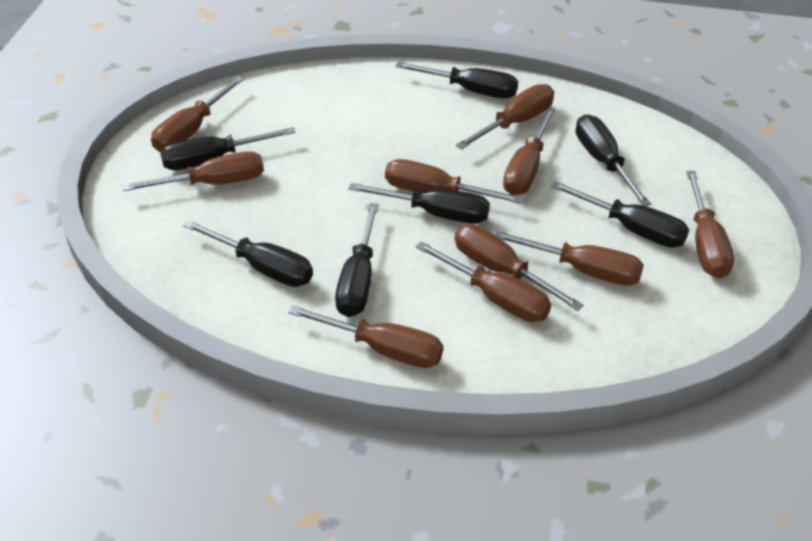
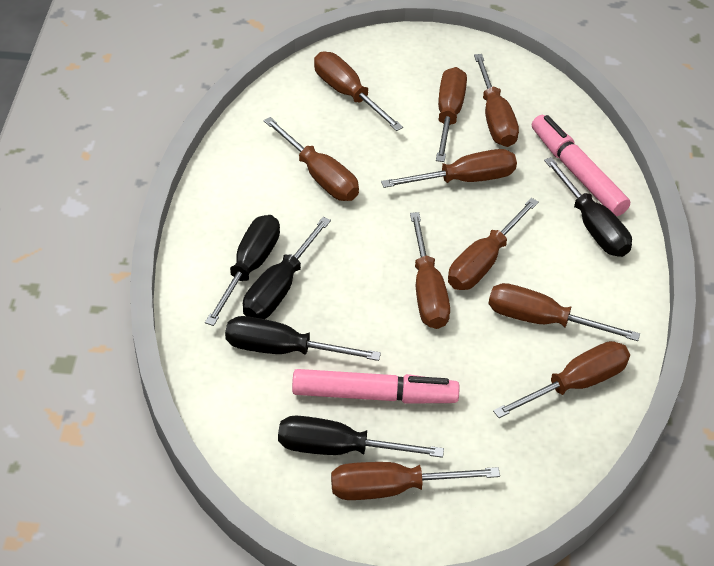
black screwdriver: [160,127,296,170] [183,220,313,287] [335,203,379,317] [348,183,490,224] [396,62,518,98] [551,181,689,248] [576,115,651,206] = 7 -> [205,215,280,326] [225,316,381,361] [243,217,331,319] [278,416,444,458] [544,157,632,257] = 5
pink marker: none = 0 -> [292,369,460,404] [532,115,630,216] = 2

